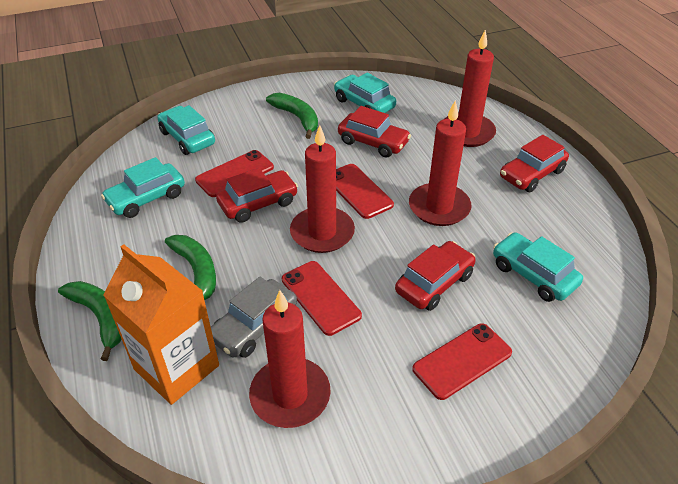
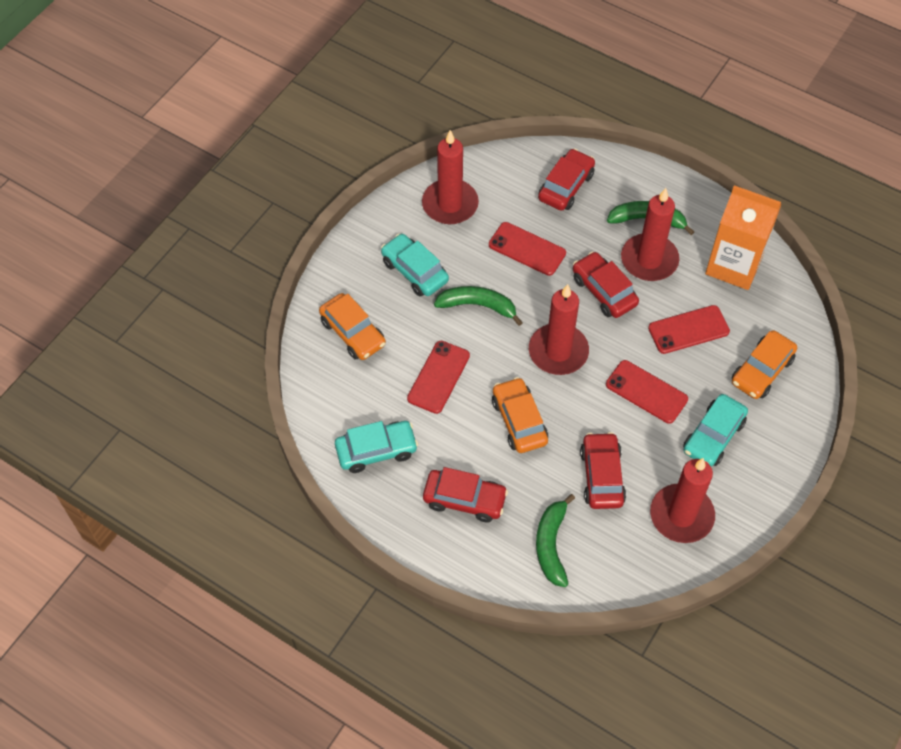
grey car: [211,277,297,358] = 1 -> none = 0
orange car: none = 0 -> [319,293,386,360] [492,377,548,453] [732,330,797,399] = 3
turquoise car: [101,157,185,218] [157,105,215,155] [334,73,396,113] [493,232,583,302] = 4 -> [335,421,418,473] [381,233,449,296] [683,394,748,467] = 3

